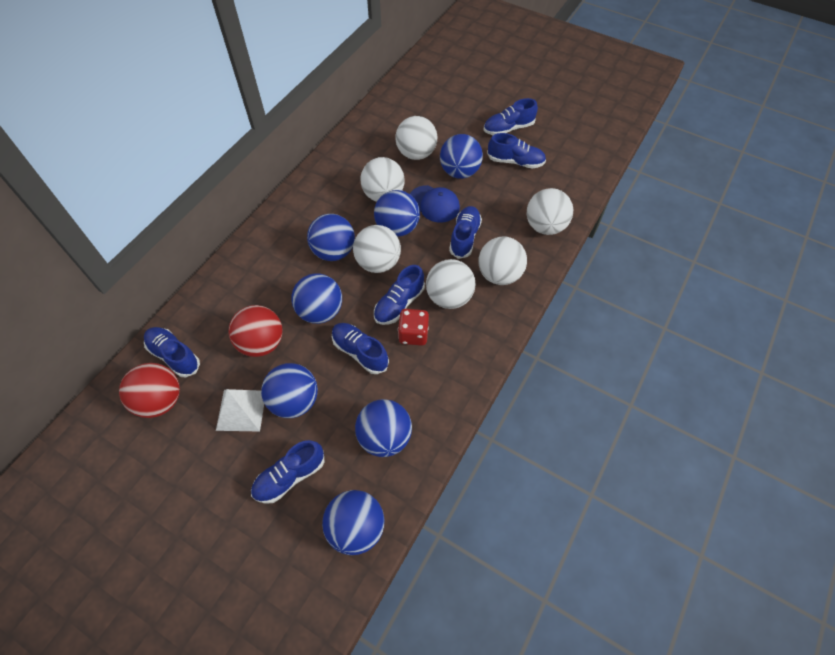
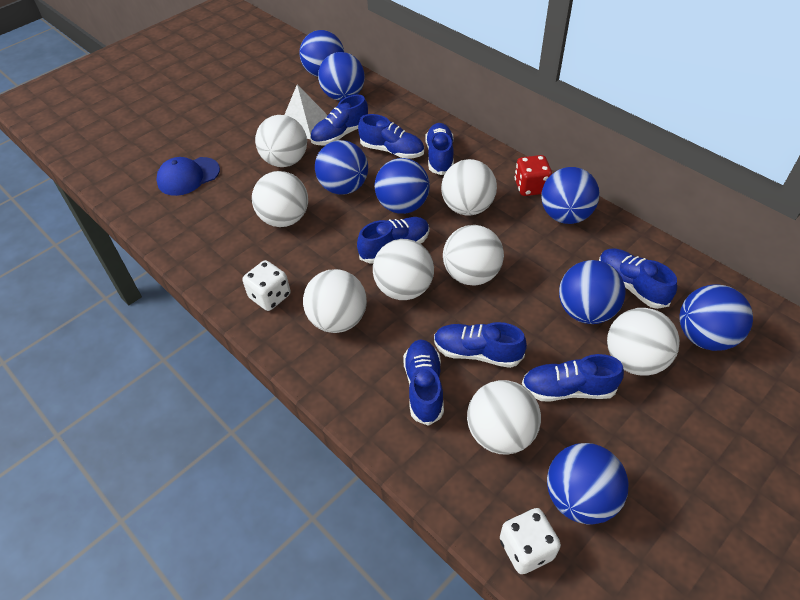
blue ball: [261,363,318,418] [291,273,342,324] [307,214,355,261] [322,490,384,555] [355,399,412,457] [374,190,420,237] [440,134,483,179] = 7 -> [299,30,344,77] [315,140,368,195] [318,52,365,101] [375,158,430,214] [541,167,600,224] [547,443,629,525] [559,260,626,324] [679,285,753,351] = 8
blue shoe: [144,327,200,377] [251,440,325,504] [332,323,389,374] [374,265,425,325] [449,206,482,259] [484,98,538,135] [487,133,546,169] = 7 -> [310,94,368,146] [357,217,429,264] [358,114,424,159] [403,339,444,426] [425,123,454,175] [434,322,527,368] [522,354,624,402] [599,249,677,309] = 8
red ball: [119,363,180,418] [228,305,282,357] = 2 -> none = 0
white ball: [353,225,401,273] [361,157,405,202] [395,116,437,160] [426,259,476,309] [478,237,527,285] [527,188,573,235] = 6 -> [252,171,308,227] [255,115,307,167] [303,269,367,333] [373,239,434,300] [441,159,497,216] [443,225,504,286] [467,380,541,455] [607,308,680,376] = 8
white dice: none = 0 -> [243,260,290,311] [500,508,561,574] = 2

